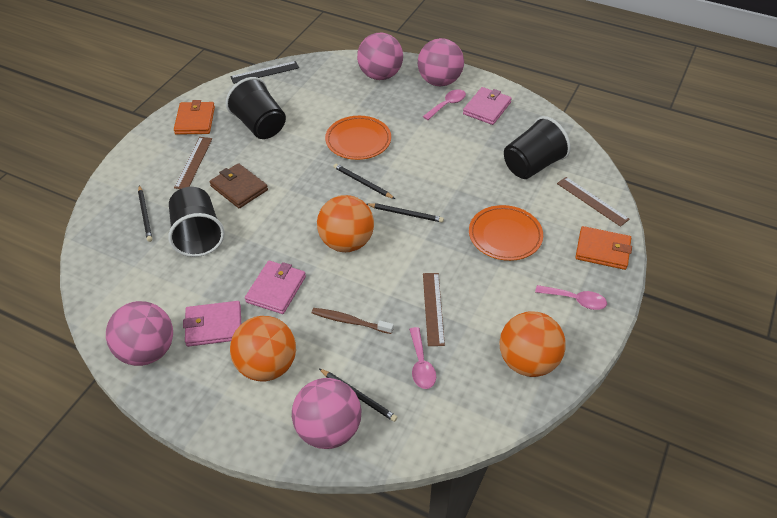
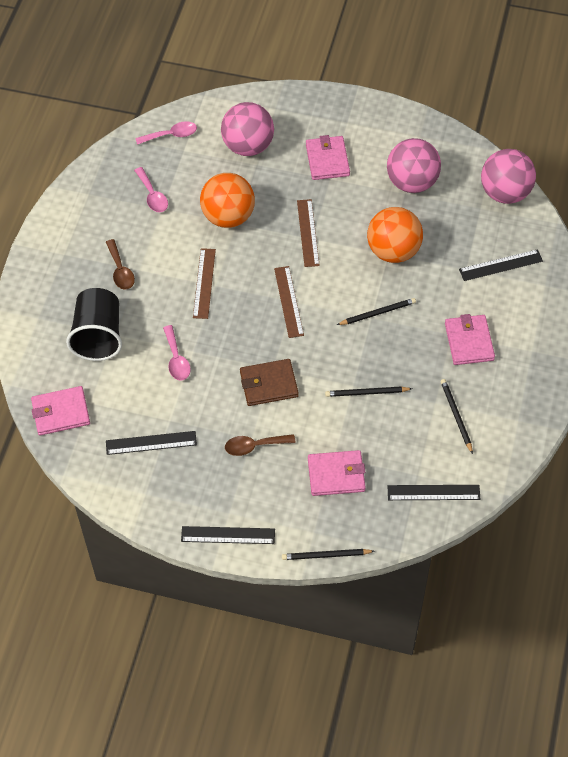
black cup: [168,187,225,257] [226,77,286,139] [504,116,571,179] = 3 -> [66,288,122,361] = 1
black ruler: [230,61,299,84] = 1 -> [106,431,197,455] [181,526,275,544] [387,485,480,500] [459,249,543,281] = 4
brown spoon: none = 0 -> [106,239,135,290] [225,434,296,456] = 2
brown toothbrush: [312,308,394,334] = 1 -> none = 0
orange ball: [230,316,296,381] [317,195,374,252] [500,311,566,377] = 3 -> [200,173,255,228] [367,207,423,263] = 2
orange plate: [325,116,391,160] [469,205,543,261] = 2 -> none = 0
orange wallet: [174,100,215,135] [575,226,632,270] = 2 -> none = 0
pink ball: [106,301,173,366] [292,378,361,449] [357,32,403,80] [418,38,464,86] = 4 -> [221,102,274,156] [387,138,441,193] [481,149,536,204] = 3
pink wallet: [183,301,241,347] [245,261,306,314] [463,87,512,125] = 3 -> [31,386,90,436] [306,135,350,180] [308,450,366,496] [445,314,495,365] = 4

